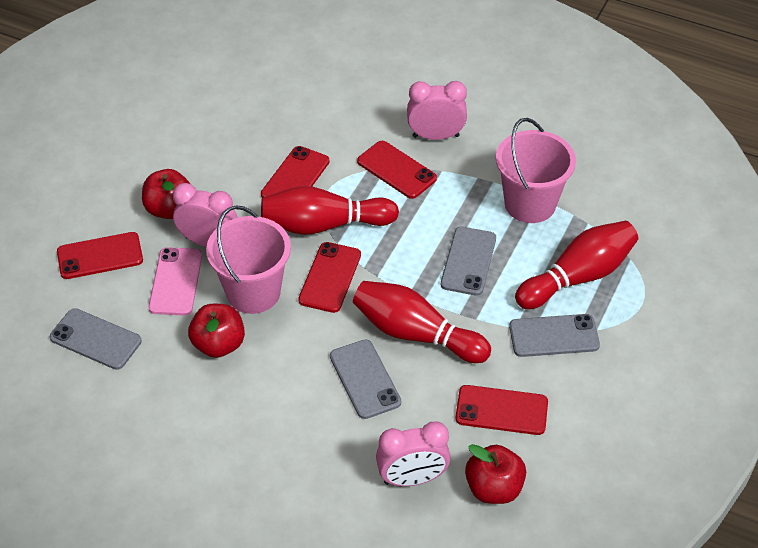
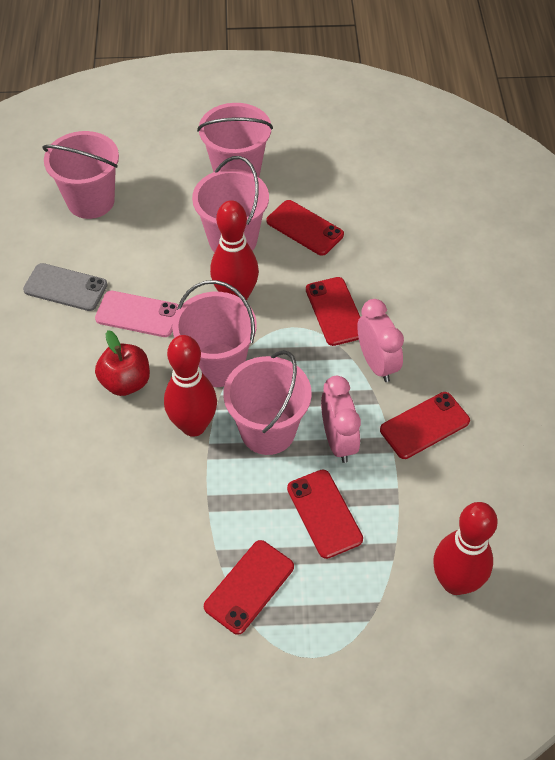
grey phone: [50,308,142,370] [330,339,401,419] [441,227,496,296] [509,314,600,357] = 4 -> [23,263,108,311] = 1
pink bucket: [206,205,291,314] [496,118,576,223] = 2 -> [42,131,119,219] [172,280,257,387] [192,156,269,252] [197,103,273,177] [223,350,312,455] = 5
pink clock: [173,183,238,247] [376,422,450,486] [407,81,467,140] = 3 -> [321,376,361,463] [357,299,404,382] = 2
red apple: [142,169,190,219] [188,304,245,358] [465,444,526,504] = 3 -> [95,330,150,396] = 1

